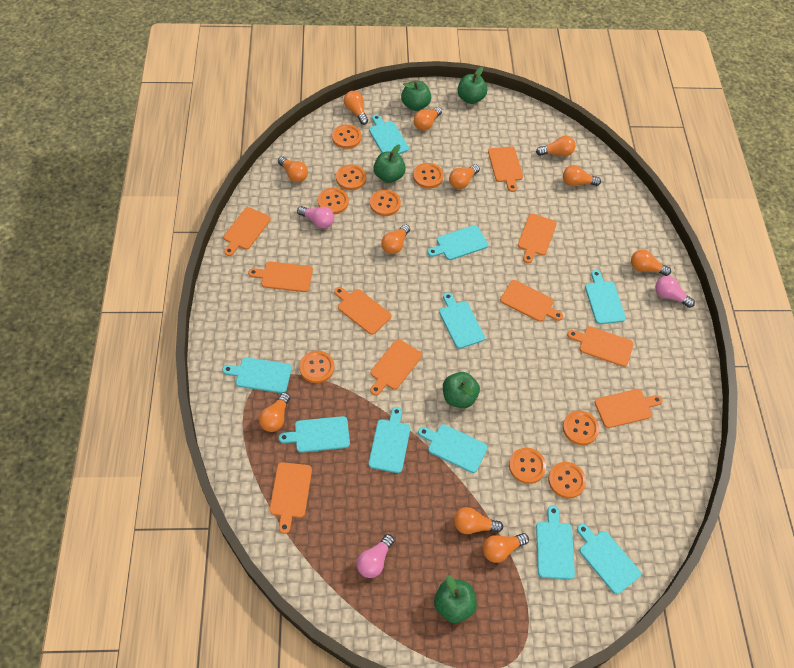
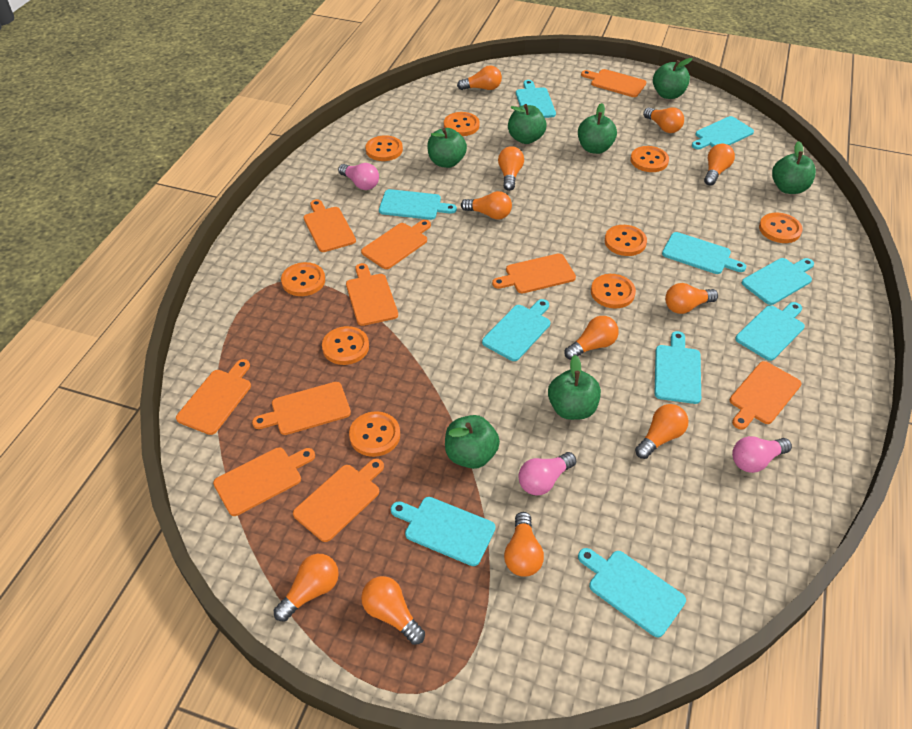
green apple: [374,144,406,183] [401,81,431,111] [434,575,477,623] [443,372,480,408] [457,67,487,104] = 5 -> [427,128,467,168] [445,415,500,469] [508,104,546,144] [548,355,601,420] [578,103,617,154] [653,58,693,99] [772,141,816,194] = 7

